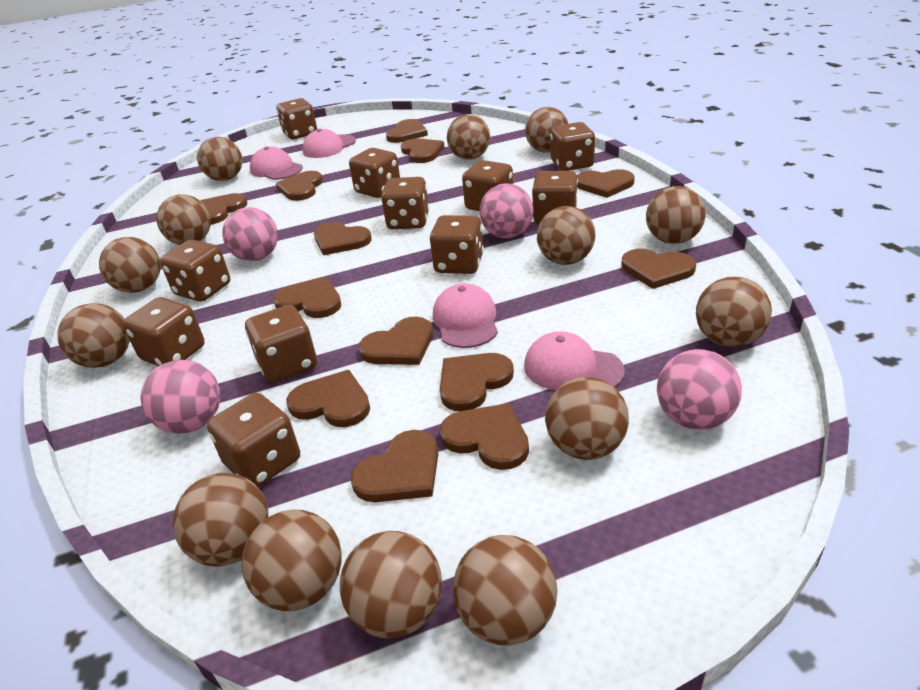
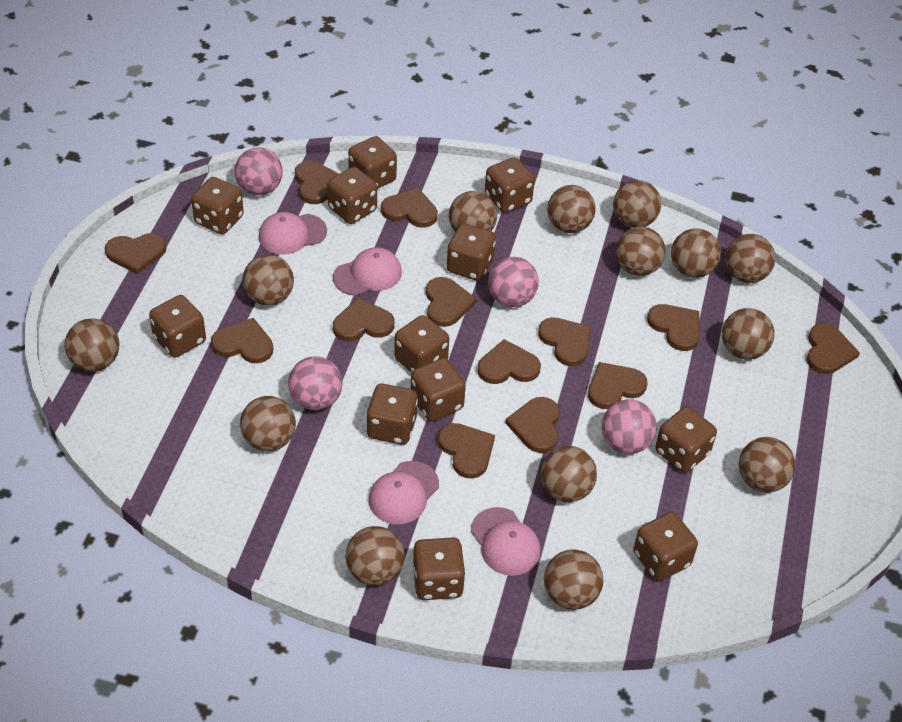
brown dice: [123,297,205,366] [160,239,230,302] [207,393,300,487] [245,305,317,383] [276,98,317,139] [349,148,400,198] [381,177,429,229] [430,215,484,274] [462,160,513,211] [532,171,578,224] [550,122,595,171] = 11 -> [149,295,206,358] [191,177,244,234] [327,167,377,224] [348,136,397,189] [366,384,418,445] [394,315,449,373] [411,358,466,422] [413,537,465,600] [447,223,496,281] [485,157,535,213] [633,512,698,581] [655,406,717,473] = 12

